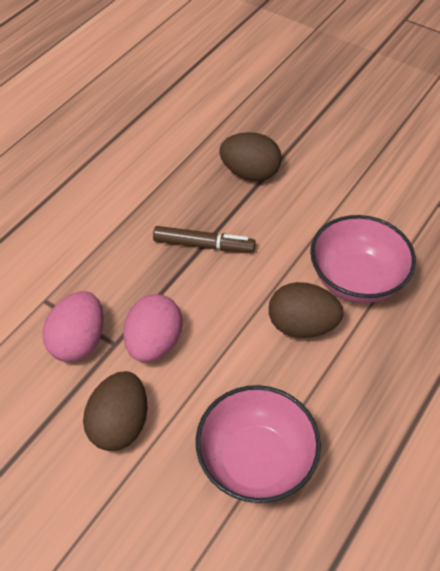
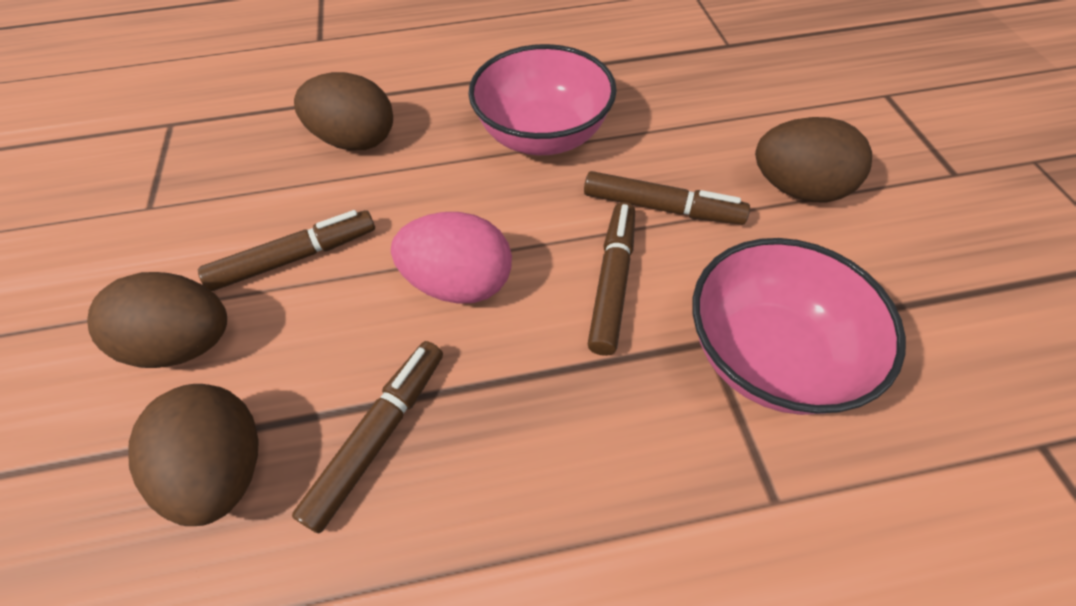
brown egg: [83,371,147,451] [219,132,282,181] [269,282,343,338] = 3 -> [87,272,227,368] [128,384,259,526] [294,72,393,151] [755,117,872,202] = 4
brown marker: [153,226,256,253] = 1 -> [198,210,375,291] [292,341,443,534] [584,171,750,225] [588,202,635,356] = 4
pink egg: [43,291,104,362] [123,294,183,363] = 2 -> [391,212,512,304] = 1

